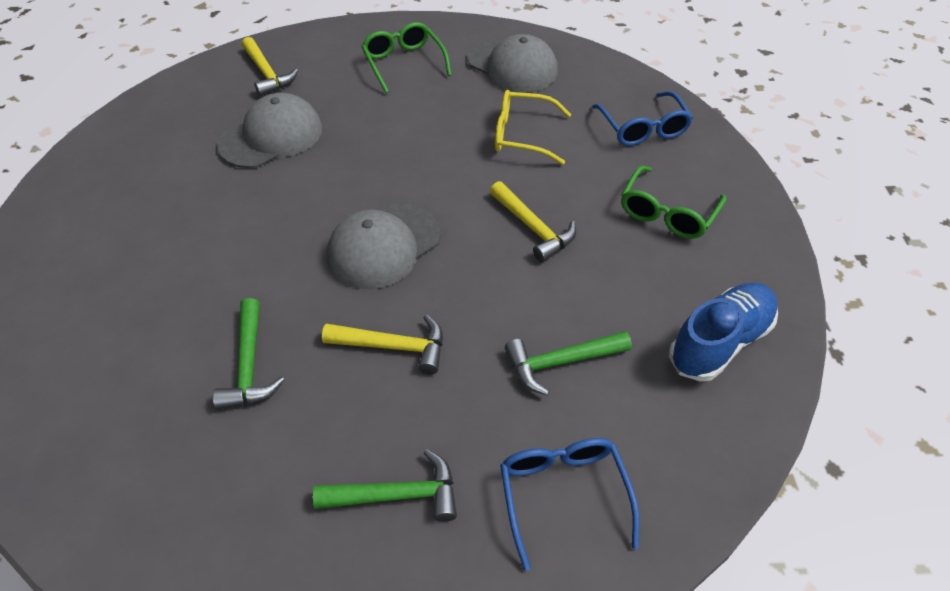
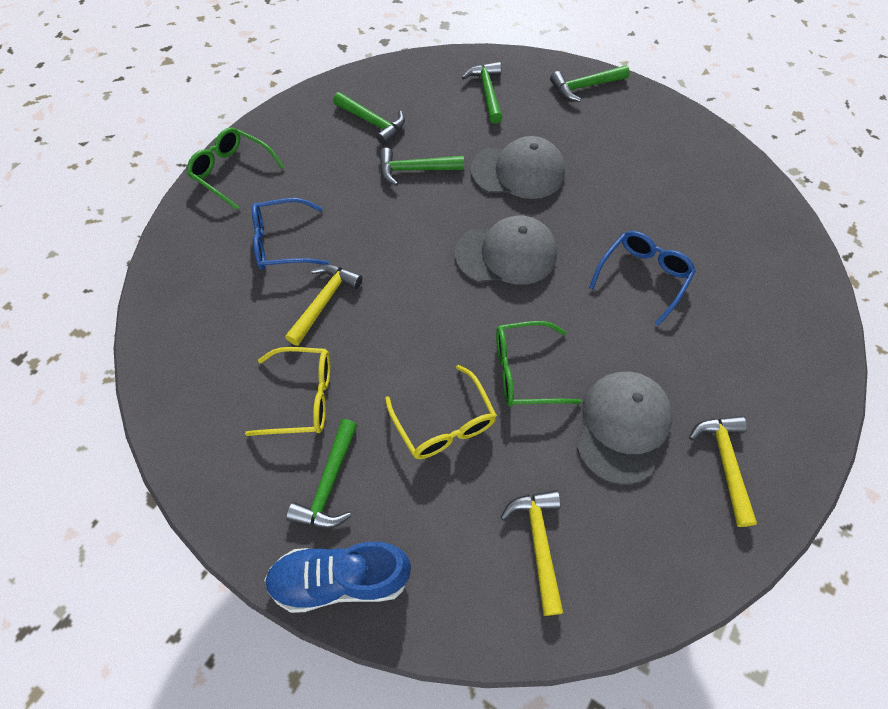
green hammer: [213,298,284,410] [313,449,457,522] [505,331,632,396] = 3 -> [286,419,357,529] [333,92,405,145] [379,148,464,186] [462,62,503,124] [550,65,630,102] = 5
yellow glasses: [495,90,571,165] = 1 -> [245,347,330,436] [385,365,497,459] = 2

